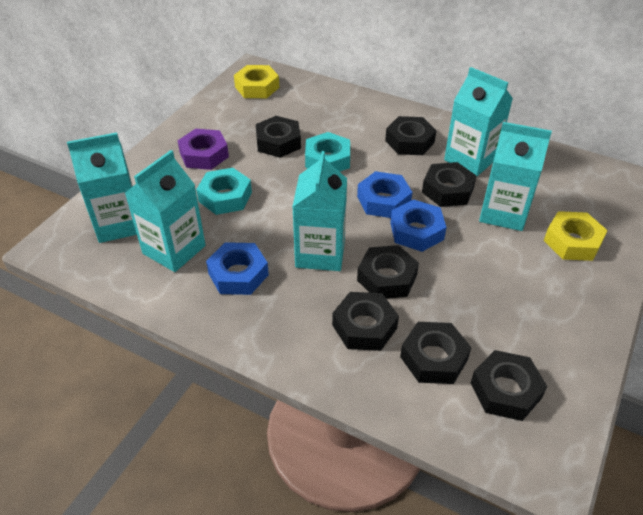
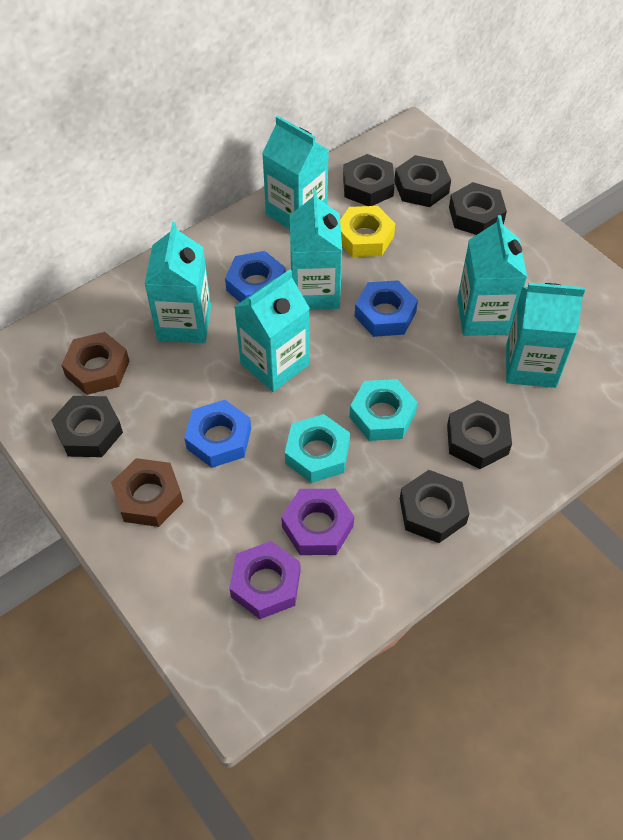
black nut: [256,116,301,158] [332,292,399,351] [357,245,419,299] [385,116,437,155] [400,322,472,384] [422,162,476,207] [471,350,547,421] = 7 -> [51,396,123,457] [343,154,395,206] [394,155,451,207] [400,470,469,543] [447,400,512,469] [449,182,507,235] = 6
brown nut: none = 0 -> [61,332,129,395] [111,458,183,527] = 2
purple nut: [177,129,229,170] = 1 -> [229,541,301,619] [281,489,354,555] = 2
turquoise carton: [67,132,137,243] [125,150,206,272] [292,151,347,271] [444,67,513,176] [479,122,552,231] = 5 -> [145,222,211,343] [234,269,310,392] [262,116,329,229] [290,190,342,310] [457,215,528,336] [506,283,585,388] = 6
yellow nut: [234,65,279,98] [544,211,608,261] = 2 -> [340,206,395,257] = 1

